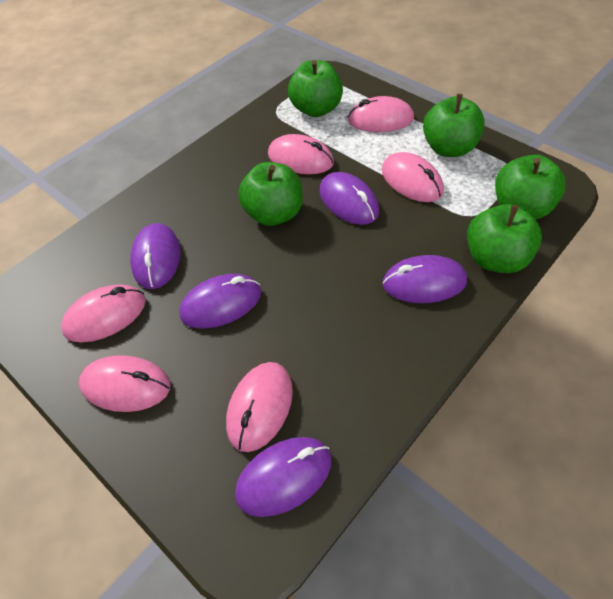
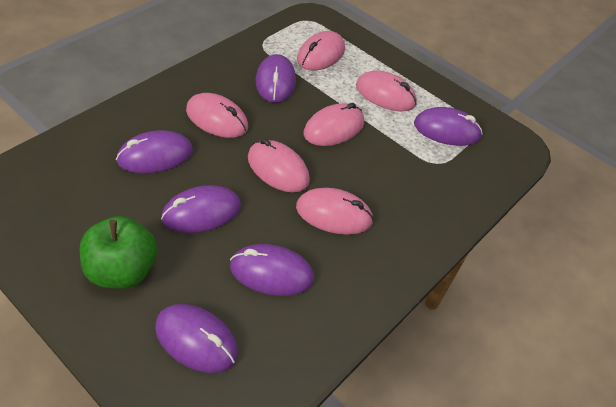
green apple: [238,162,303,226] [288,60,343,117] [423,94,485,157] [467,204,542,273] [495,155,566,219] = 5 -> [80,216,157,289] = 1
purple mouse: [130,223,181,289] [179,274,261,328] [235,437,332,517] [320,172,379,225] [383,255,467,303] = 5 -> [116,130,193,173] [155,304,238,373] [161,185,241,233] [230,244,314,296] [256,54,296,103] [414,107,483,146] = 6

